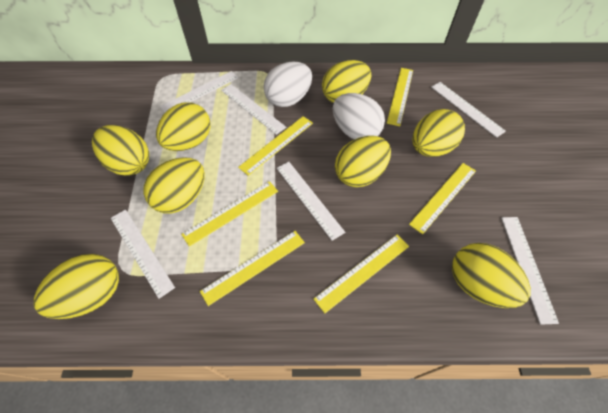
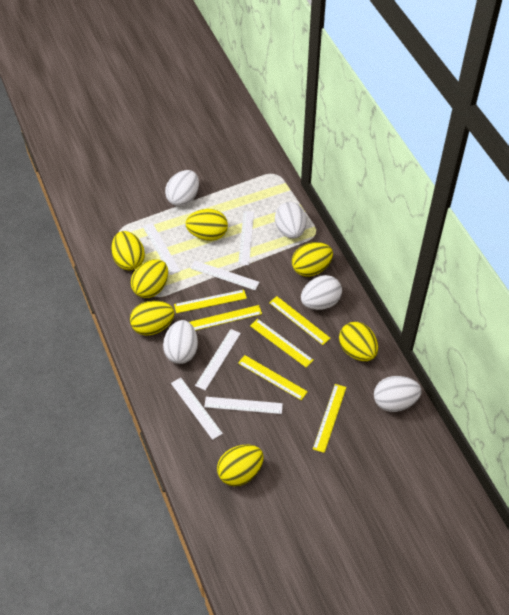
white egg: [263,61,312,107] [333,93,385,140] = 2 -> [163,320,198,364] [165,170,199,206] [275,202,307,239] [301,275,342,310] [374,376,421,412] = 5
yellow egg: [34,254,119,319] [92,125,149,176] [143,157,205,214] [156,102,210,151] [322,60,371,103] [335,136,391,187] [412,109,465,157] [452,243,531,308] = 8 -> [111,231,145,270] [130,301,175,336] [131,259,168,298] [185,209,228,241] [217,445,264,486] [292,242,333,277] [339,322,378,361] = 7

